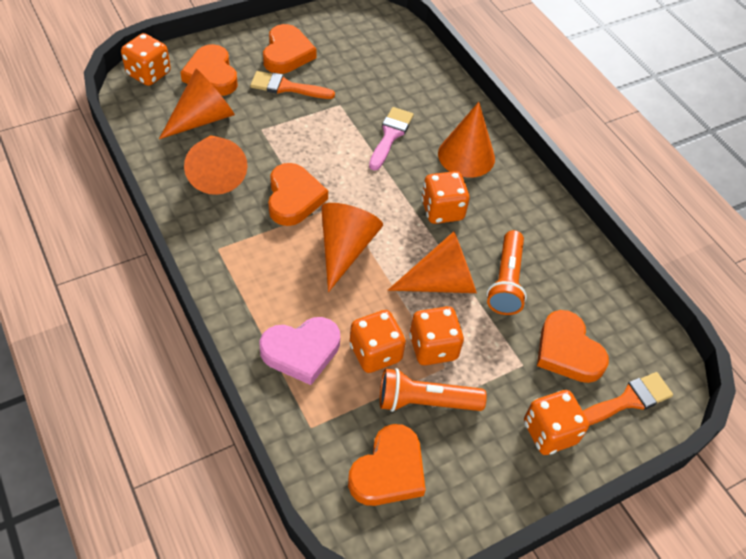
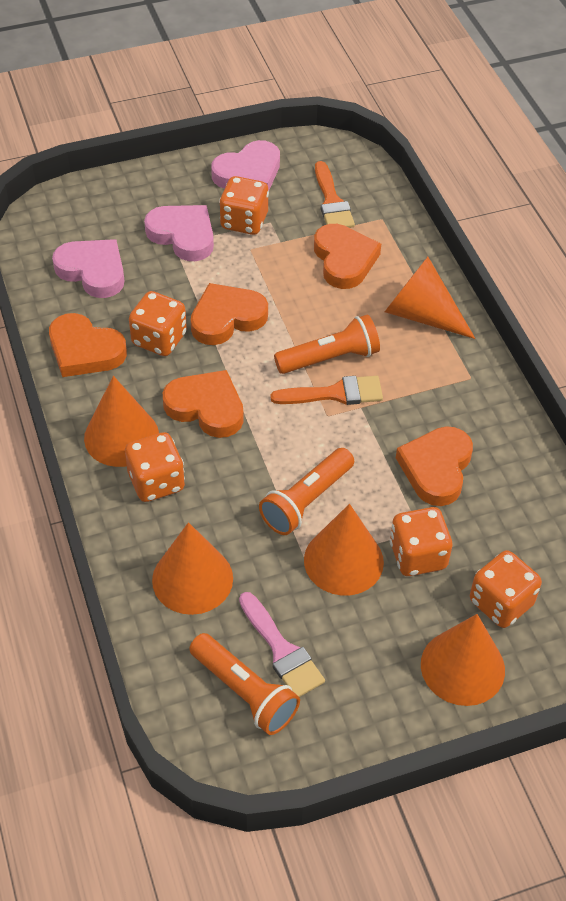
orange flashlight: [380,368,487,412] [487,230,527,315] = 2 -> [189,633,300,735] [259,448,354,535] [274,315,380,374] = 3
pink heart: [260,317,340,385] = 1 -> [52,239,125,298] [144,205,214,261] [211,140,280,191] = 3

